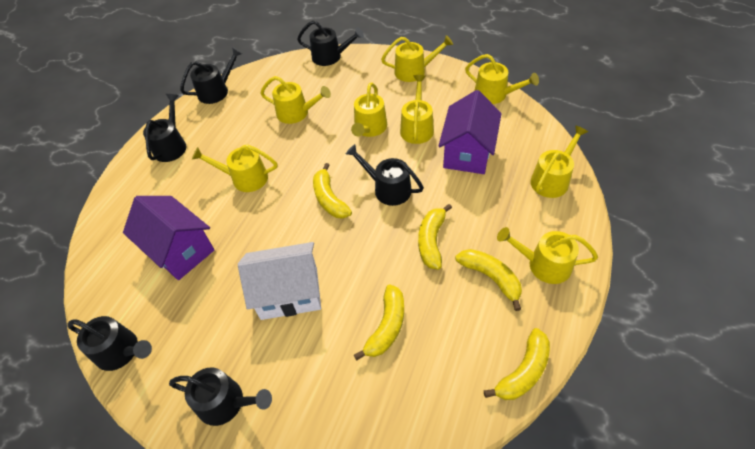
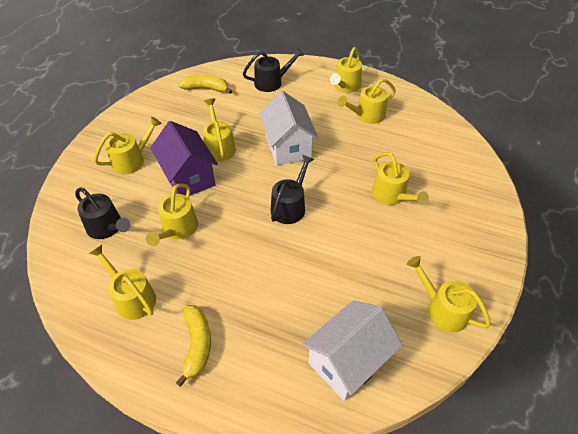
black watering can: [67,316,152,371] [143,94,186,162] [169,367,272,426] [180,47,243,104] [297,21,364,66] [346,144,424,206] = 6 -> [75,187,131,239] [243,48,304,92] [271,155,314,224] = 3
purple house: [123,196,215,280] [438,90,502,174] = 2 -> [150,121,218,196] = 1
white house: [238,242,321,320] = 1 -> [260,91,318,165] [302,300,402,401] = 2
yellow banana: [313,163,352,219] [354,285,404,360] [418,204,452,270] [455,249,522,311] [484,328,550,400] = 5 -> [176,305,211,387] [178,75,232,94] = 2

